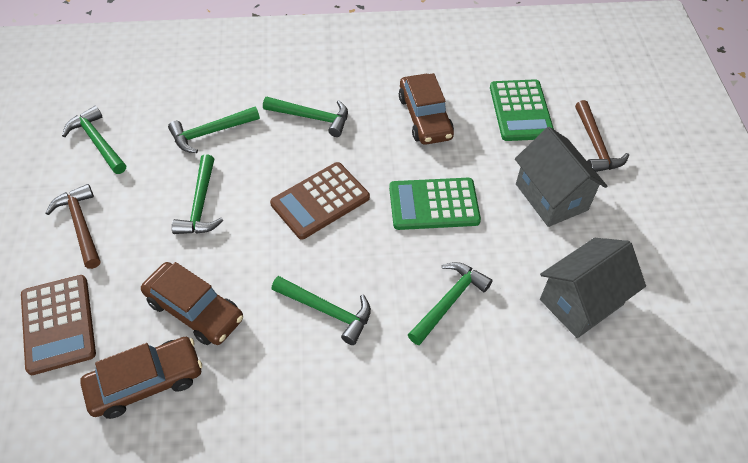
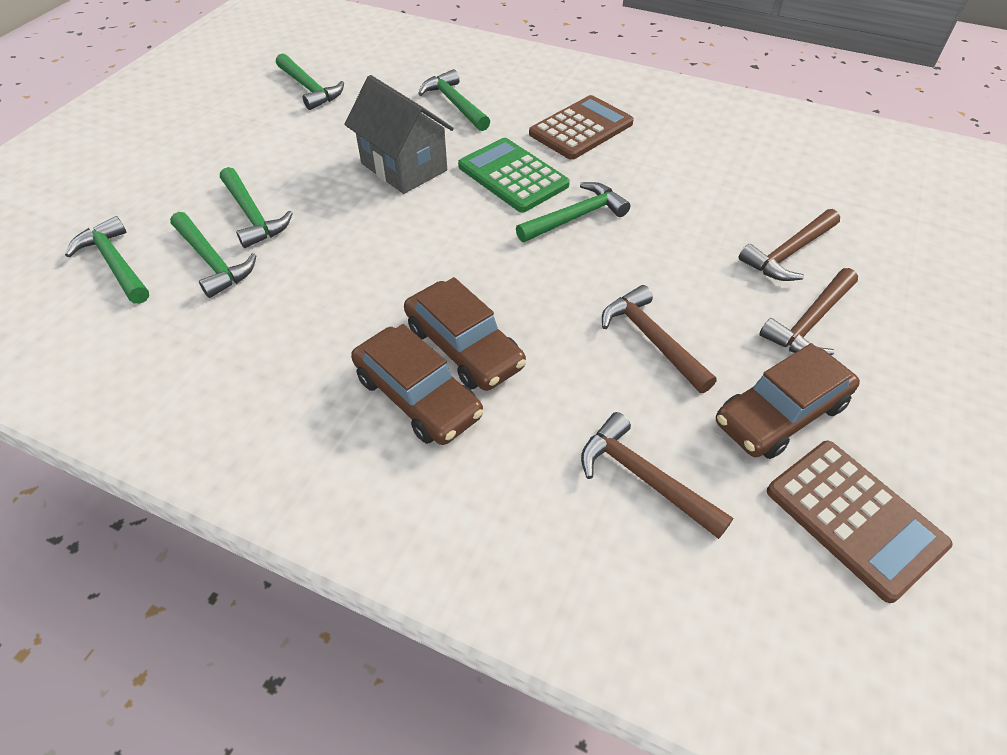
brown hammer: [46,184,100,269] [575,100,629,172] = 2 -> [581,412,733,539] [602,285,717,393] [739,209,840,281] [759,268,858,355] = 4
green calculator: [389,178,481,230] [490,79,554,141] = 2 -> [458,138,570,212] = 1
grey house: [515,127,607,227] [540,238,646,338] = 2 -> [345,75,454,194] = 1

